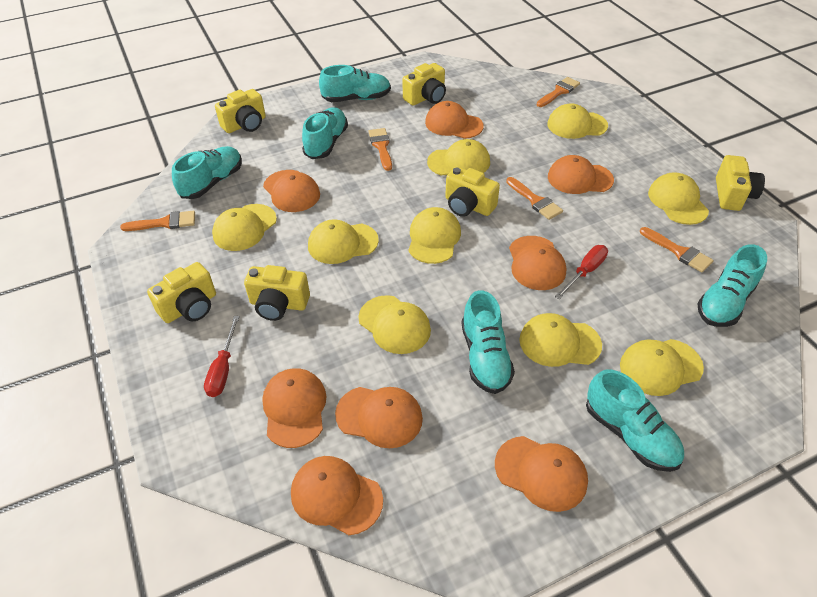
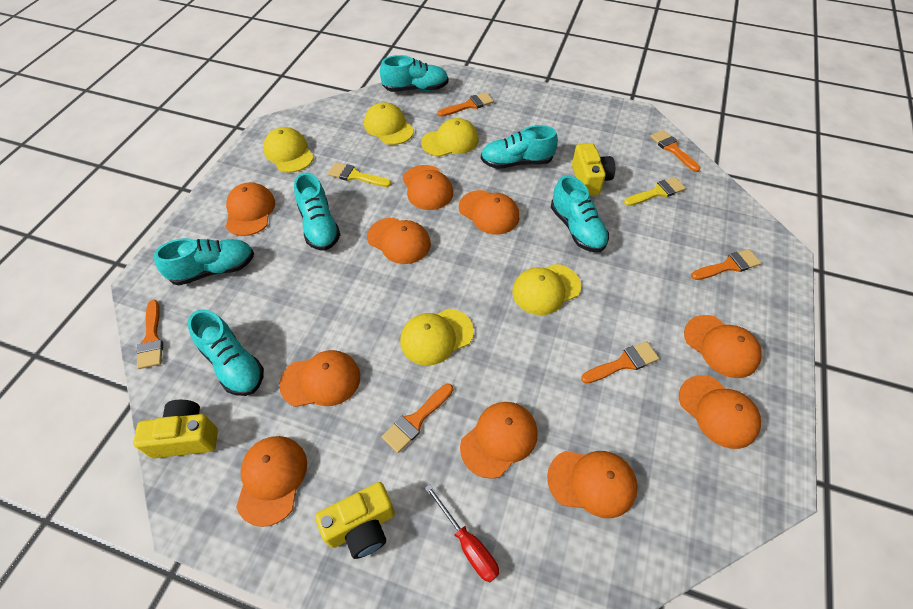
orange brush: [120,210,195,231] [368,128,392,171] [506,177,563,220] [537,77,580,107] [640,227,714,272] = 5 -> [137,300,163,369] [382,384,453,453] [438,92,494,117] [581,341,659,384] [650,130,701,172] [691,249,761,280] = 6
orange cap: [262,368,326,448] [263,170,320,212] [291,456,383,535] [335,387,423,448] [425,101,484,139] [495,436,588,512] [509,236,566,290] [548,155,614,194] = 8 -> [225,182,275,236] [236,436,307,527] [279,350,360,407] [367,218,431,264] [402,165,453,210] [459,190,519,235] [460,402,538,479] [547,451,638,518] [679,375,761,449] [684,315,762,378] = 10
red screwdriver: [204,316,240,397] [555,245,608,299] = 2 -> [425,484,499,582] = 1
yellow brush: none = 0 -> [328,162,391,187] [624,177,686,206] = 2
yellow camera: [147,262,216,323] [215,89,266,133] [244,265,310,321] [402,63,446,106] [445,167,500,217] [716,155,765,211] = 6 -> [133,400,218,458] [315,482,395,559] [572,143,615,196] = 3
yellow cap: [212,204,277,251] [308,219,379,264] [358,295,431,354] [409,207,461,264] [427,139,490,175] [520,313,602,367] [547,103,608,139] [620,339,704,396] [648,172,709,225] = 9 -> [263,127,314,173] [364,102,414,145] [400,309,474,366] [421,118,479,157] [512,264,581,315] = 5

